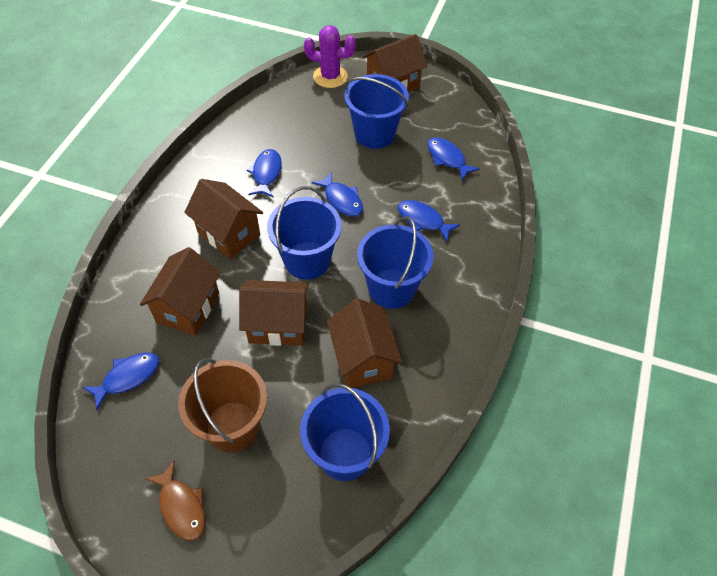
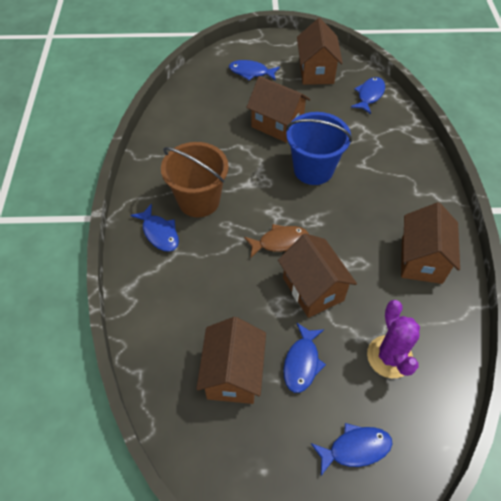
blue bucket: [267,186,342,280] [300,383,390,481] [344,74,409,149] [357,216,434,309] = 4 -> [286,112,352,185] = 1

